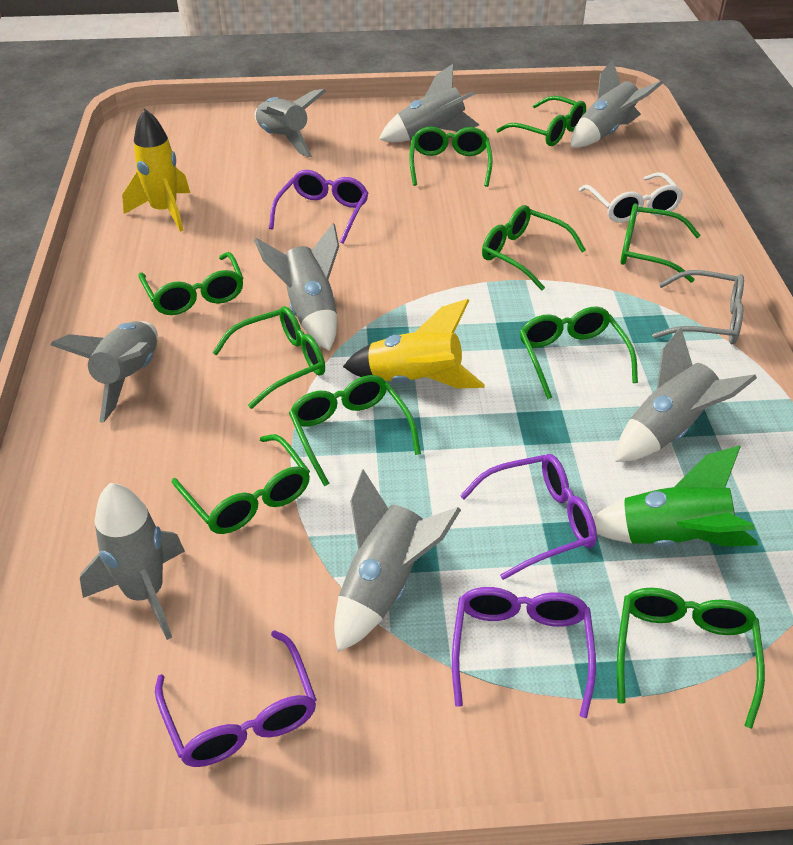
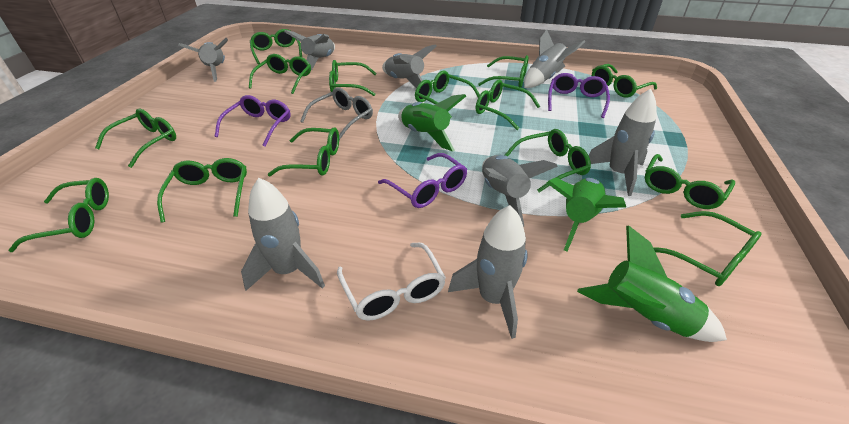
green glasses: [138,252,244,315] [172,434,310,534] [212,306,325,409] [289,375,421,487] [409,127,493,187] [482,205,586,291] [496,96,586,146] [519,307,638,399] [617,588,765,729] [620,203,700,282] = 10 -> [8,178,109,252] [95,108,176,168] [157,158,247,222] [249,54,311,94] [250,29,302,64] [268,127,339,176] [329,60,377,96] [415,71,480,119] [476,80,540,130] [478,55,529,88] [505,129,591,193] [592,64,657,97] [645,154,735,209] [653,211,762,286] = 14
green rocket: [593,445,758,547] = 1 -> [398,94,466,152] [547,178,626,251] [577,225,727,342] = 3
purple glasses: [155,630,317,767] [269,170,369,244] [452,587,596,718] [460,454,597,580] = 4 -> [215,95,291,147] [378,153,467,208] [548,73,610,118] = 3
yellow rocket: [122,109,190,232] [343,299,485,389] = 2 -> none = 0

